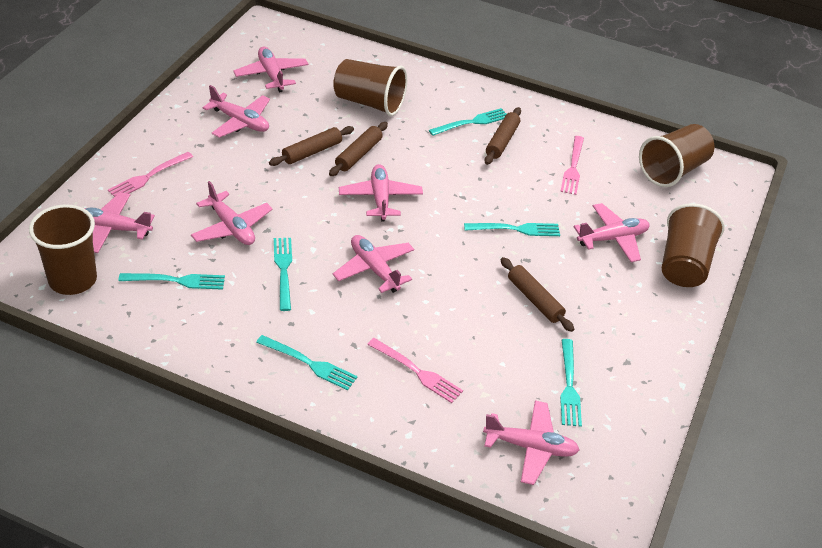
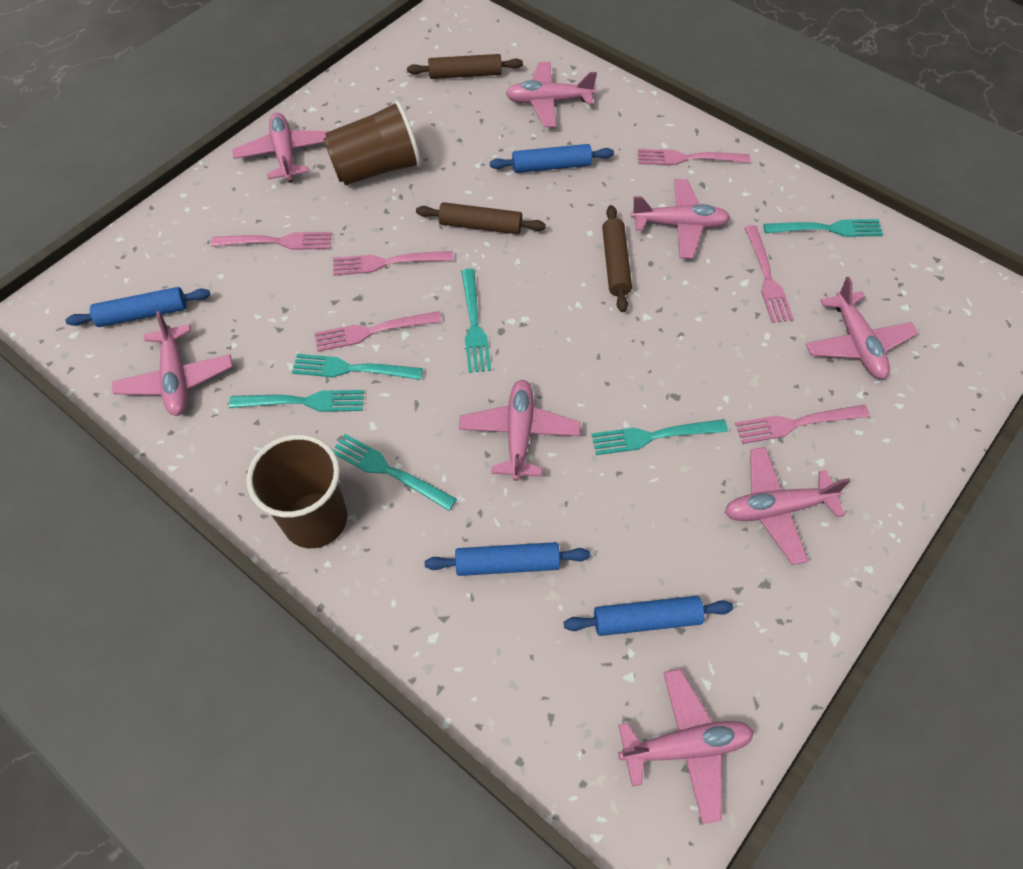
blue rolling pin: none = 0 -> [66,287,210,327] [425,542,590,576] [490,144,614,173] [564,596,733,636] = 4
brown cup: [29,204,97,295] [333,59,407,116] [639,124,715,187] [662,203,725,287] = 4 -> [246,434,347,548] [323,100,421,185] = 2
brown rolling pin: [269,126,354,166] [329,122,388,176] [484,107,521,165] [501,257,574,332] = 4 -> [407,54,523,79] [416,202,546,234] [602,205,632,312] = 3
pink fork: [108,152,193,197] [367,338,463,403] [560,136,584,195] = 3 -> [211,232,332,250] [314,311,442,352] [333,251,454,276] [638,149,750,165] [735,405,870,444] [744,225,794,323] = 6

